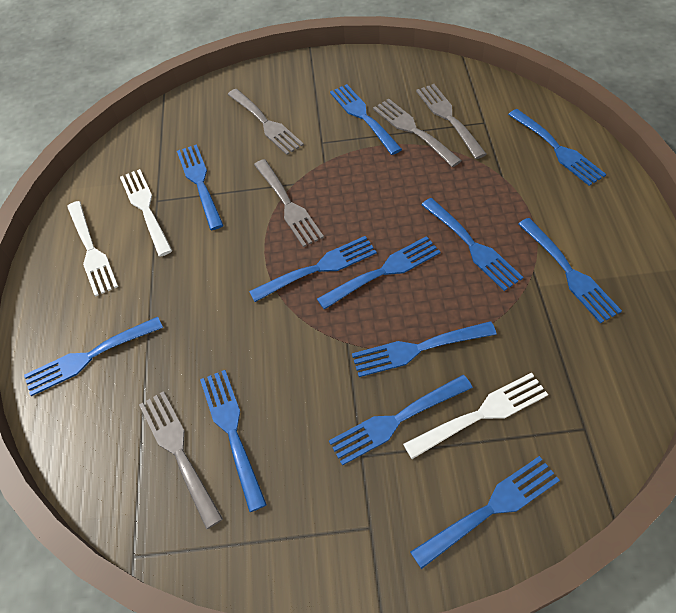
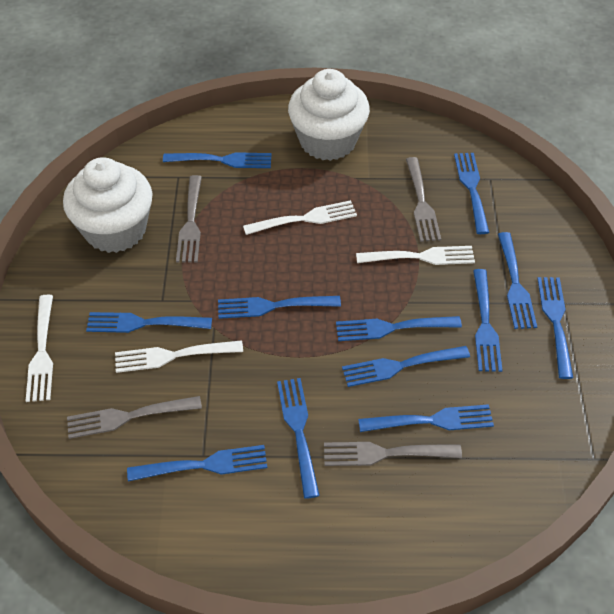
grey fork: [139,391,223,529] [228,89,304,155] [254,159,324,247] [373,99,462,167] [416,84,487,159] = 5 -> [67,396,202,439] [176,175,202,262] [324,442,462,466] [406,157,441,242] = 4
white cupcake: none = 0 -> [63,157,153,253] [288,69,370,161] = 2
white fork: [67,201,118,297] [120,169,172,257] [403,372,548,459] = 3 -> [26,295,53,402] [115,340,243,373] [243,200,357,235] [356,246,475,265] = 4

